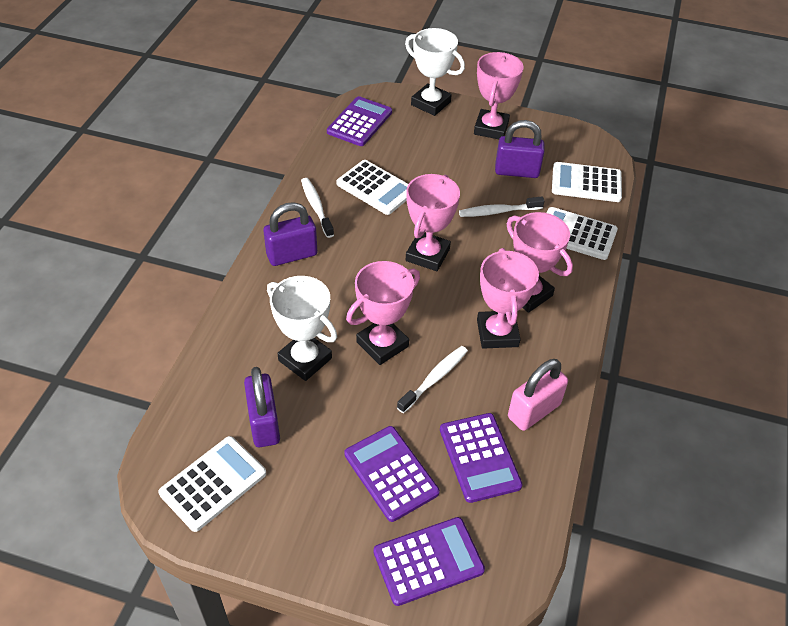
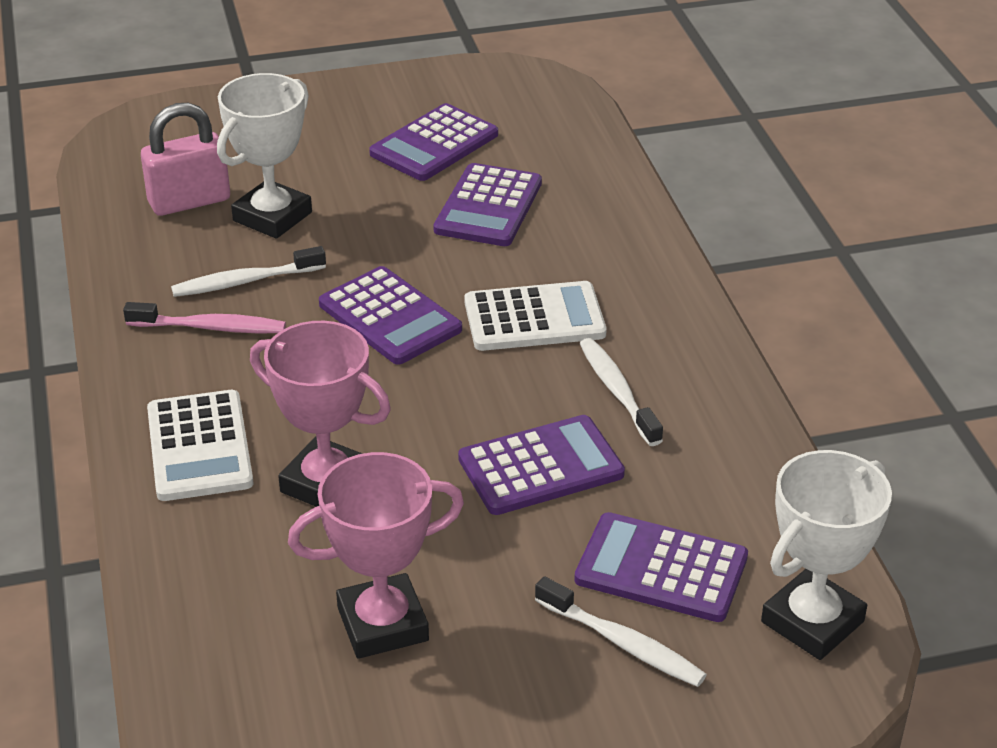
pink toothbrush: none = 0 -> [123,302,286,334] = 1
pink trophy: [346,261,420,365] [406,174,460,271] [474,52,524,139] [477,248,539,349] [507,212,573,313] = 5 -> [250,321,391,507] [288,452,464,659] = 2
purple calculator: [327,96,392,146] [344,426,440,522] [373,517,485,606] [440,413,523,503] = 4 -> [319,266,462,365] [369,103,498,181] [433,163,542,246] [458,415,625,515] [574,512,748,622] = 5
purple padlock: [244,367,280,447] [263,202,317,266] [495,120,545,178] = 3 -> none = 0
white calculator: [158,436,266,532] [336,160,408,215] [547,207,618,260] [552,162,622,202] = 4 -> [147,390,254,501] [464,281,607,351] = 2

